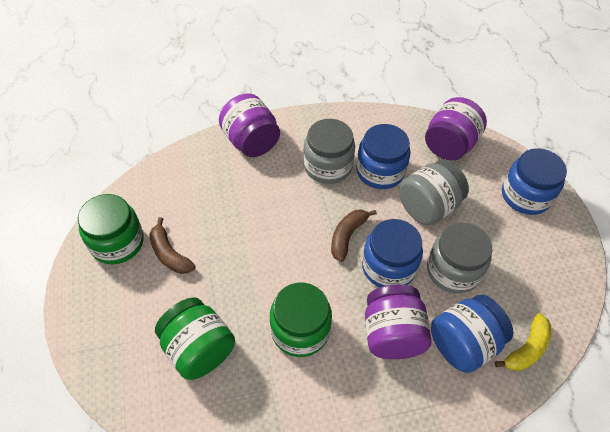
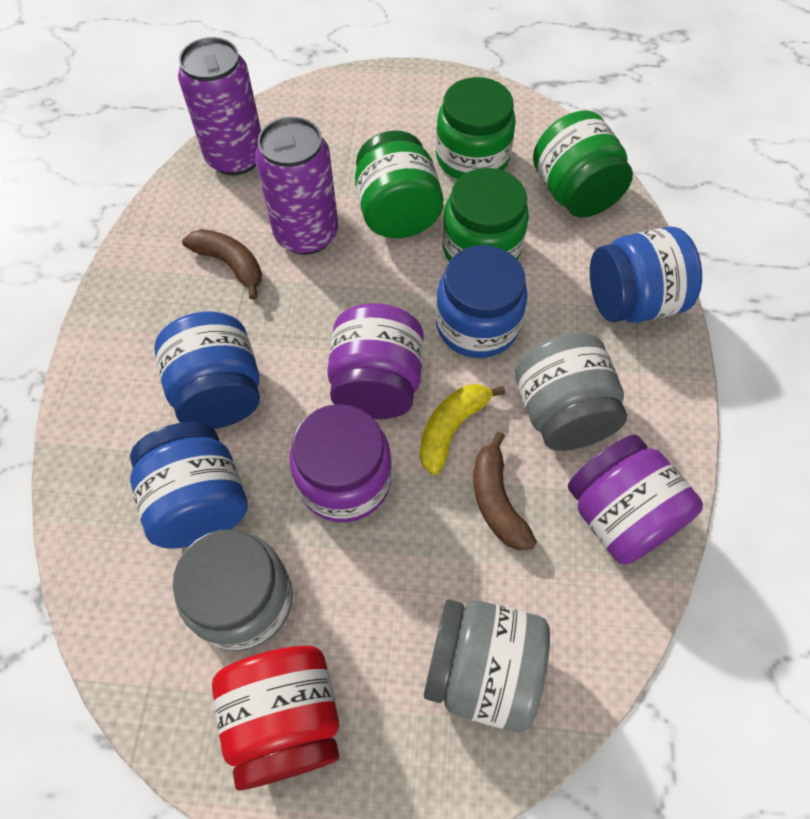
green jar: [78,194,144,264] [155,297,235,380] [270,283,332,357] = 3 -> [355,131,443,238] [436,77,516,179] [442,168,529,261] [533,110,633,218] = 4
purple can: none = 0 -> [178,37,261,175] [255,117,338,255] = 2
red jar: none = 0 -> [212,646,339,790] = 1

